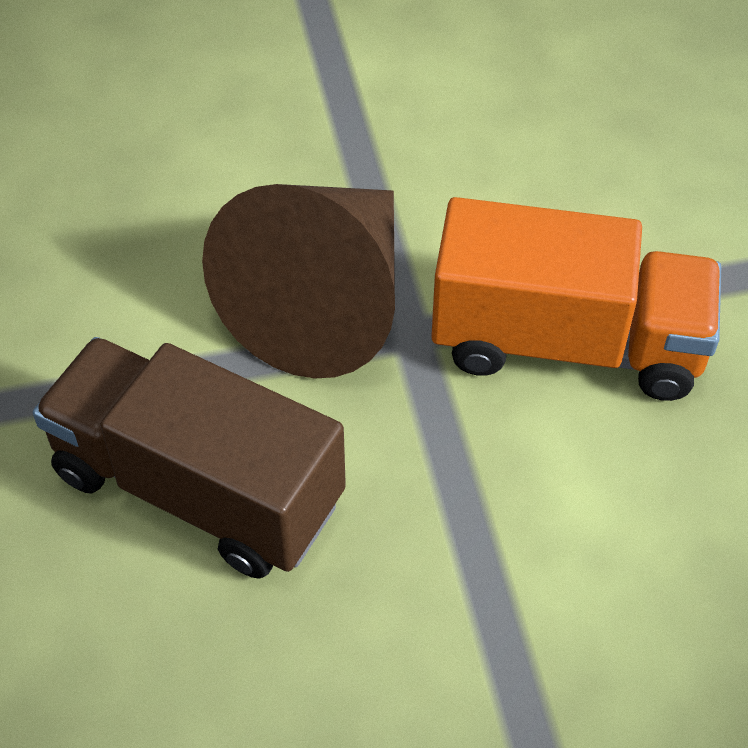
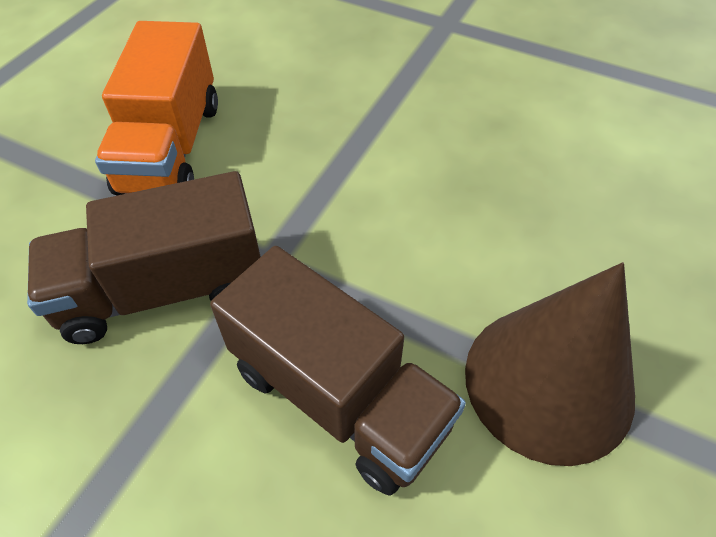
brown truck: [33,337,346,579] = 1 -> [27,171,261,344] [210,246,466,496] = 2

